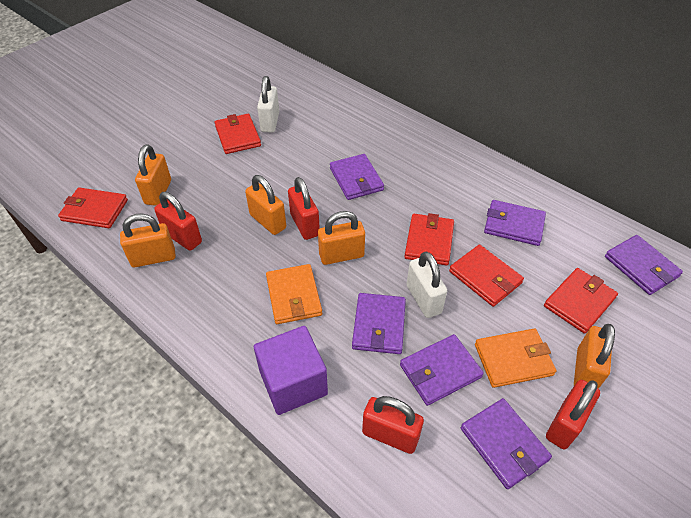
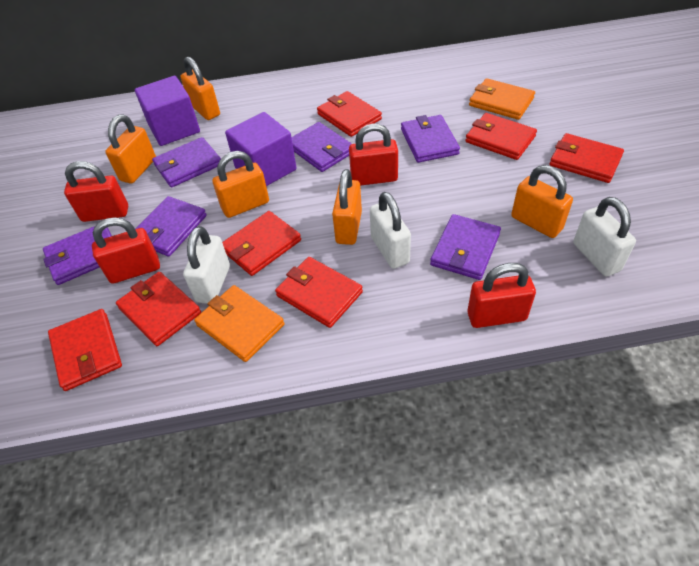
purple cube: [254,326,328,415] = 1 -> [135,76,200,146] [225,112,297,186] = 2
red wallet: [58,188,128,228] [215,114,261,154] [404,213,454,266] [449,244,524,307] [544,268,618,334] = 5 -> [48,309,122,391] [116,272,201,346] [222,211,301,276] [275,257,363,328] [317,91,382,137] [465,113,537,160] [550,133,624,183] = 7
white padlock: [257,76,279,132] [407,251,447,318] = 2 -> [183,226,230,304] [370,192,411,269] [573,197,636,277] = 3

